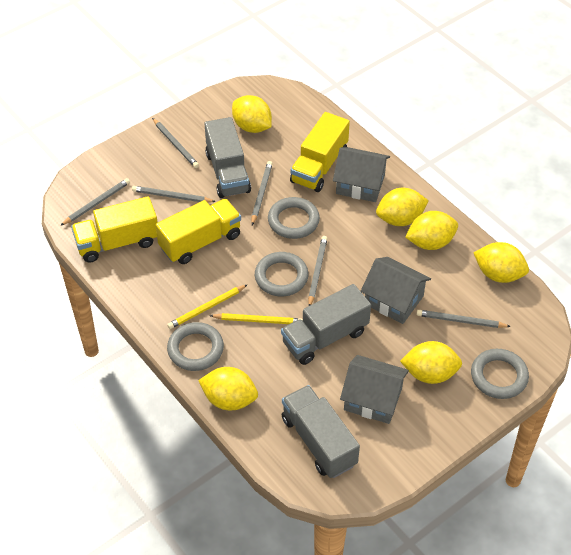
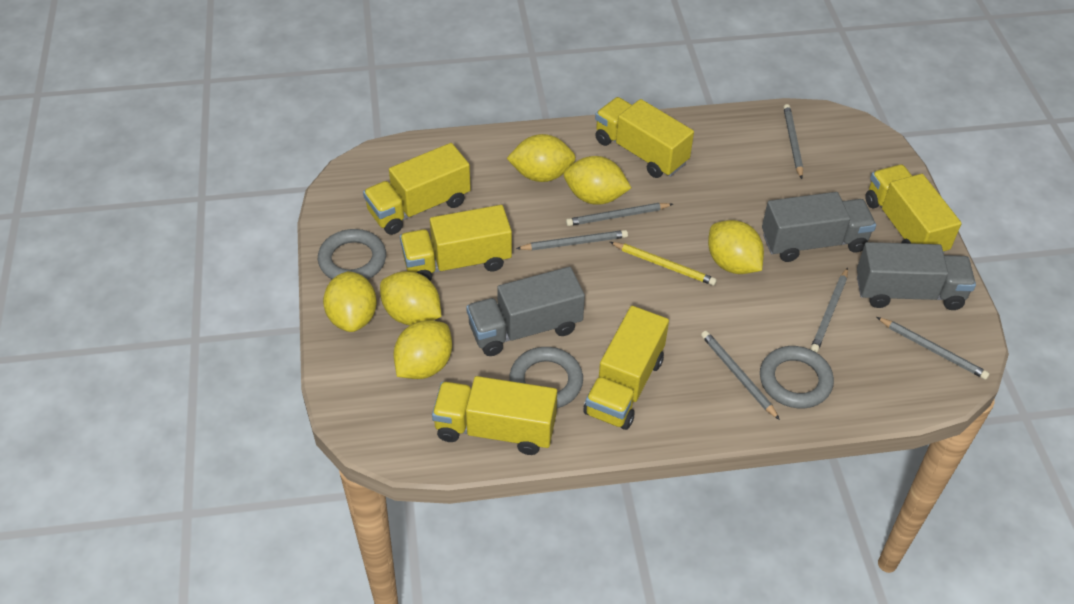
grey house: [333,147,390,202] [340,355,409,424] [361,257,431,324] = 3 -> none = 0
grey ring: [167,322,224,371] [255,252,308,296] [268,197,320,239] [471,349,529,399] = 4 -> [318,229,386,280] [509,347,583,408] [760,346,834,408] = 3
yellow pencil: [167,284,248,329] [210,313,303,324] = 2 -> [610,242,717,286] = 1
yellow truck: [71,196,158,263] [156,199,241,264] [290,112,350,192] = 3 -> [363,143,471,235] [400,205,512,281] [432,376,557,455] [583,306,669,430] [595,97,694,178] [865,164,961,253] = 6

